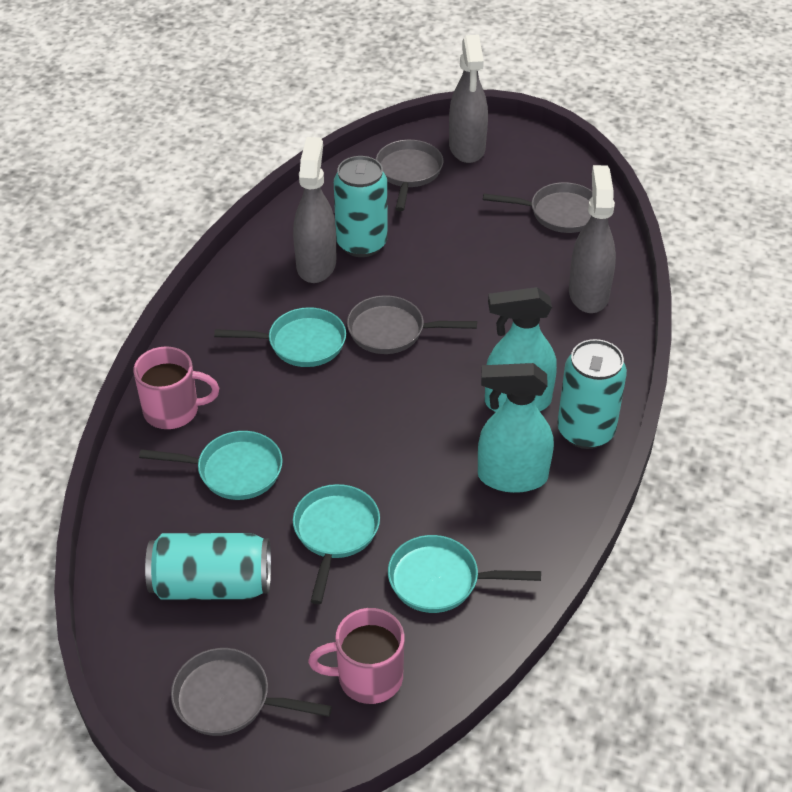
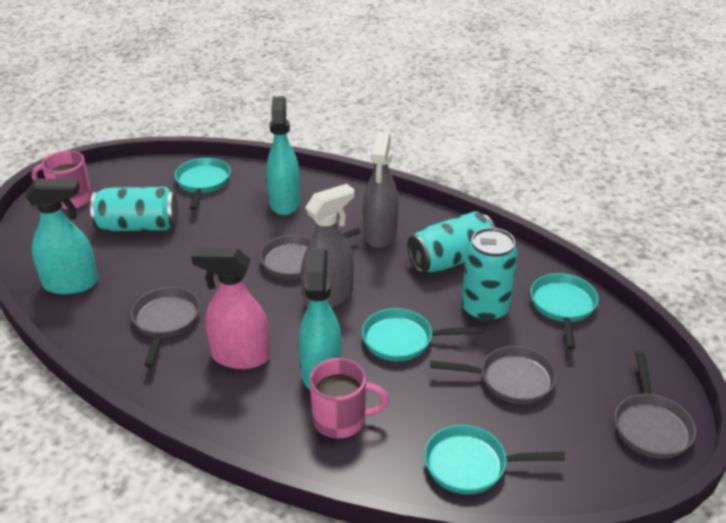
grey spray bottle: [293,137,336,283] [449,35,488,163] [569,165,616,313] = 3 -> [301,184,354,308] [363,132,398,248] = 2
pink spray bottle: none = 0 -> [191,248,270,369] = 1
turquoise spray bottle: [478,363,554,493] [485,287,557,412] = 2 -> [25,178,98,294] [266,96,301,215] [299,248,342,390] = 3

